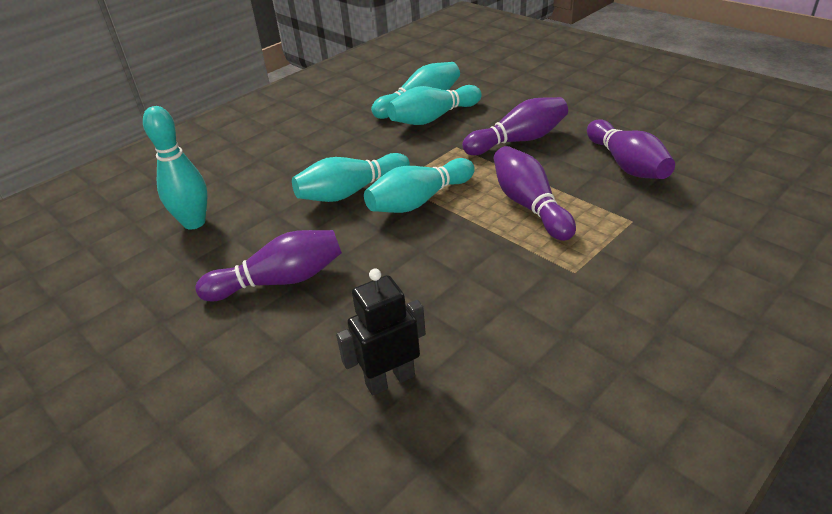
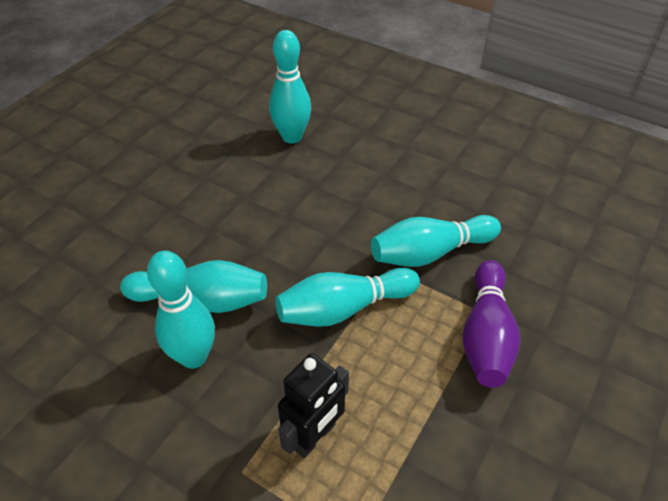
purple bowling pin: [195,230,342,302] [462,97,568,155] [494,146,576,241] [587,120,675,179] = 4 -> [462,260,521,388] = 1

